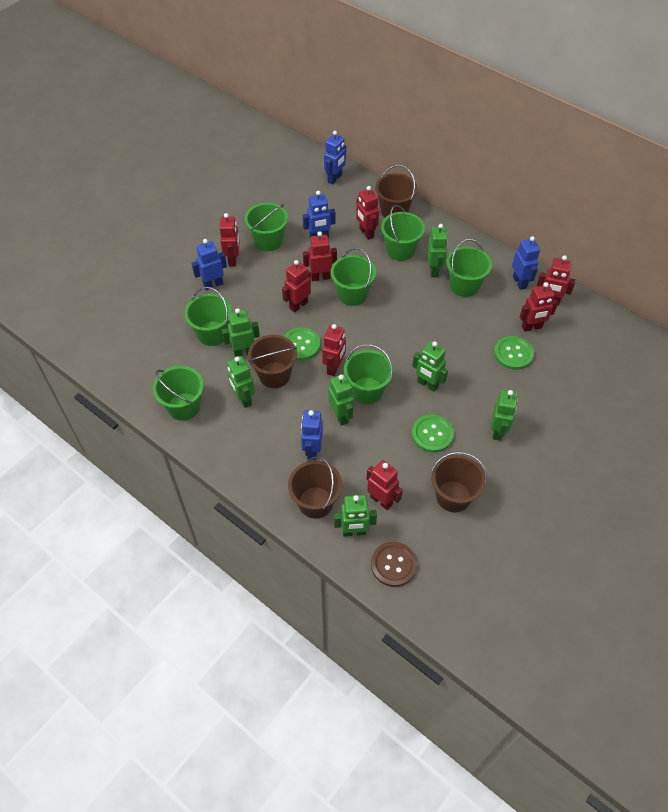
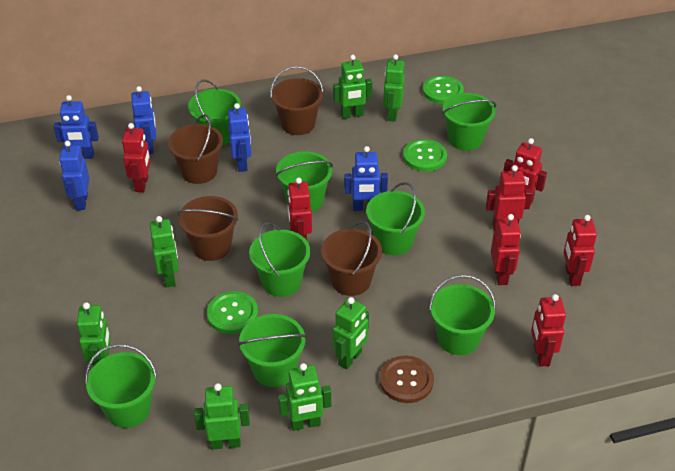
green bucket: [153,366,204,421] [184,287,232,346] [245,203,288,251] [331,248,376,306] [344,344,393,404] [381,205,425,261] [446,239,492,297] = 7 -> [85,344,157,428] [188,80,241,146] [238,314,306,387] [249,222,310,297] [276,151,333,212] [366,182,425,255] [429,275,496,355] [442,93,496,151] = 8
red robot: [220,213,240,267] [282,260,311,313] [303,231,337,281] [322,324,346,376] [356,186,379,240] [367,460,403,510] [520,282,558,332] [537,255,576,306] = 8 -> [122,123,151,192] [287,178,312,240] [486,165,532,230] [491,214,521,285] [504,138,547,206] [531,294,566,367] [564,215,597,286] = 7

